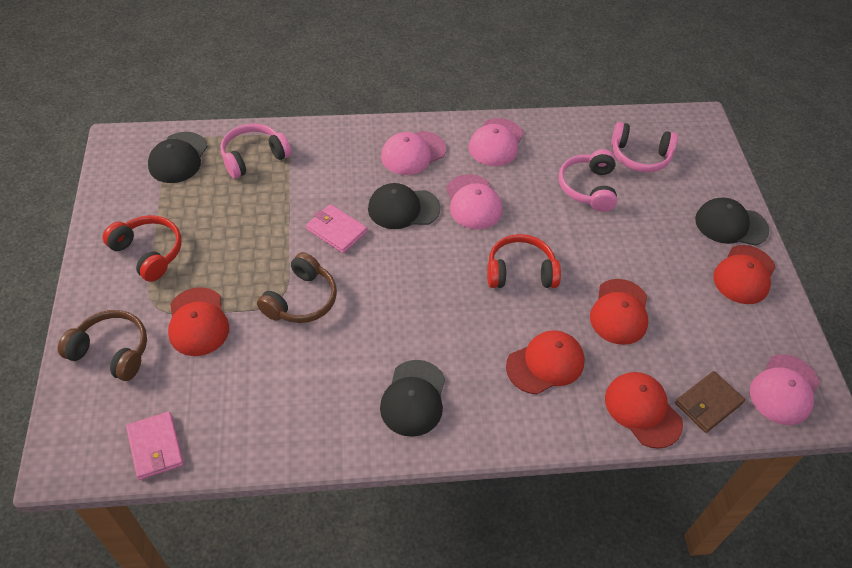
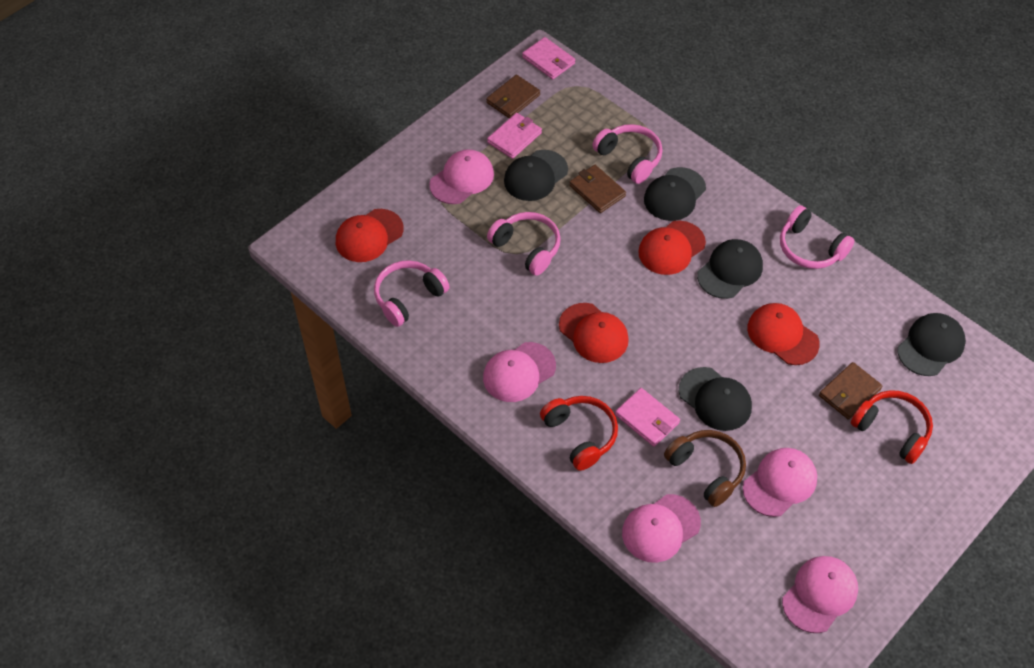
black cap: [148,132,208,183] [368,183,441,229] [380,360,445,437] [695,198,769,246] = 4 -> [504,150,568,201] [644,167,706,221] [679,367,752,431] [697,239,763,299] [897,313,966,376] = 5
brown headphones: [58,310,147,381] [257,252,337,323] = 2 -> [664,430,746,507] = 1
brown wallet: [675,371,745,433] = 1 -> [486,75,540,118] [569,165,626,213] [819,362,882,419] = 3
pink cap: [381,131,446,175] [446,174,502,229] [469,118,524,166] [750,354,820,425] = 4 -> [429,149,494,204] [483,342,556,402] [622,494,701,563] [743,448,817,517] [782,556,858,633] = 5
pink headphones: [220,123,291,179] [558,149,617,212] [611,122,678,173] = 3 -> [374,260,450,327] [487,212,561,276] [592,124,663,184] [780,205,854,269] = 4
pink wallet: [126,411,184,480] [306,204,367,253] = 2 -> [487,113,542,159] [522,37,575,79] [615,388,680,447] = 3
red cap: [168,287,229,356] [506,330,585,394] [590,279,648,345] [605,372,683,449] [713,245,776,304] = 5 -> [336,209,404,262] [559,303,629,363] [638,221,706,275] [747,303,820,365] = 4

